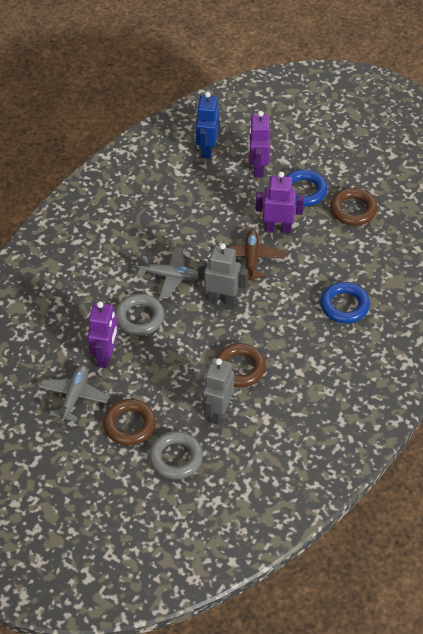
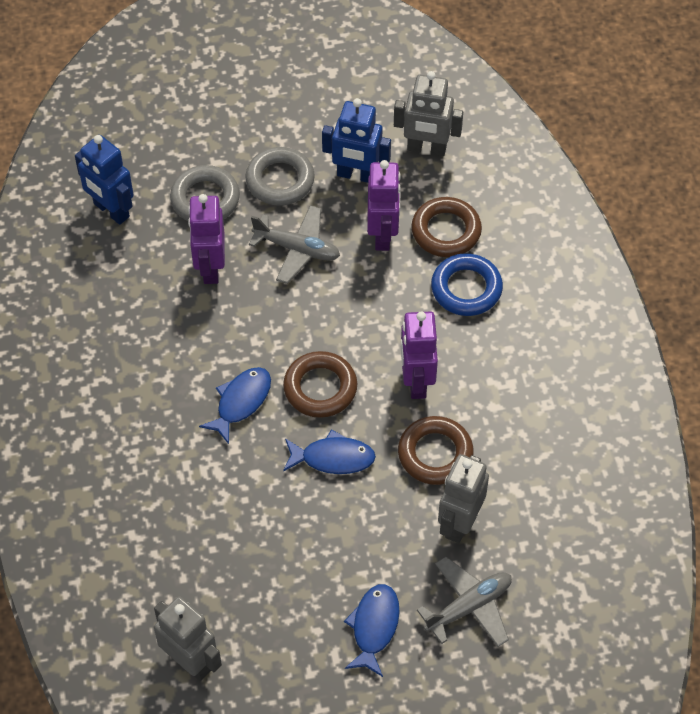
blue fish: none = 0 -> [199,367,271,444] [283,430,376,474] [344,584,400,677] = 3
blue ring: [286,169,328,206] [320,282,370,324] = 2 -> [431,253,503,316] = 1
blue robot: [196,92,220,159] = 1 -> [75,135,134,225] [322,98,391,183] = 2
brown plane: [227,230,285,281] = 1 -> none = 0
grey robot: [198,243,248,305] [203,358,234,425] = 2 -> [154,596,222,681] [394,71,463,156] [438,454,489,543] = 3

